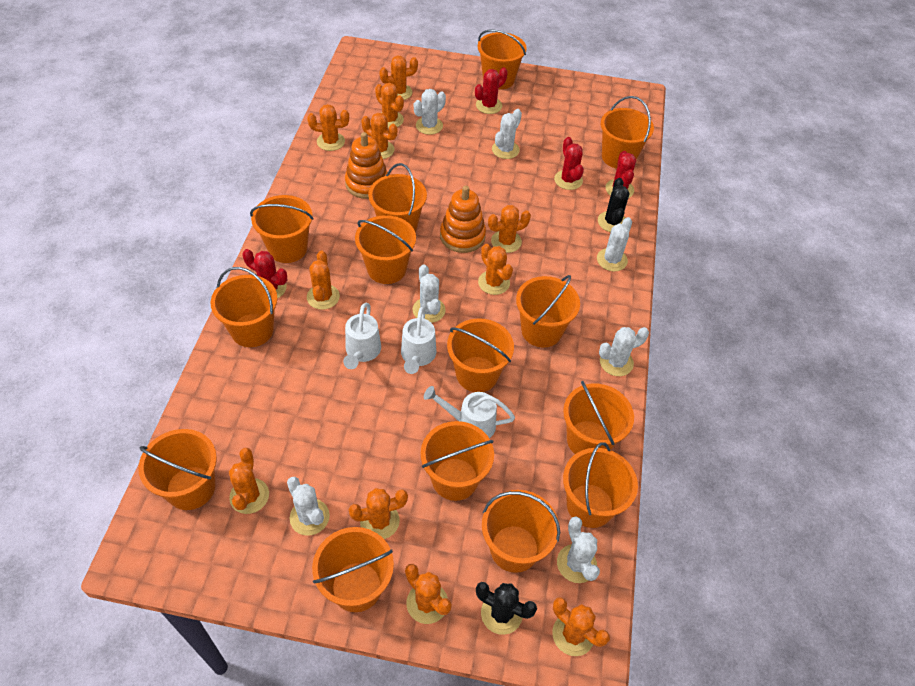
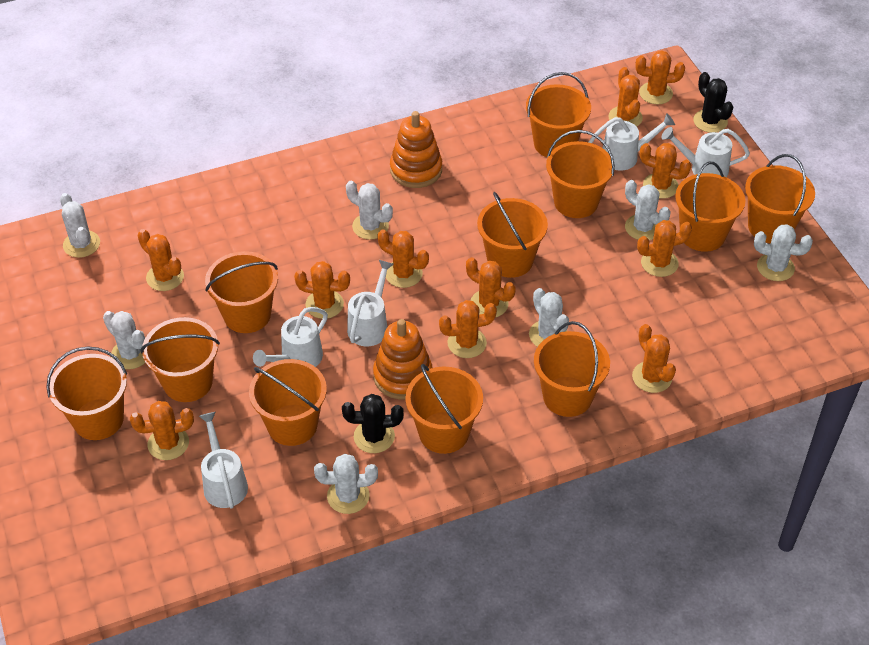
orange bucket: [138,429,217,510] [211,267,277,347] [250,195,313,263] [312,527,394,612] [355,215,416,284] [368,163,427,232] [421,421,494,501] [447,318,514,392] [478,29,527,89] [482,490,560,573] [516,275,580,348] [563,381,634,454] [563,442,638,528] [601,96,654,169] = 14 -> [46,346,127,440] [141,317,220,402] [205,251,278,333] [249,359,327,446] [405,364,483,454] [477,192,548,278] [526,72,591,157] [534,321,610,417] [546,130,615,218] [675,162,745,252] [745,154,815,243] = 11
red cactus: [243,249,287,299] [475,67,508,114] [554,137,584,190] [606,151,636,198] = 4 -> none = 0
white watering can: [343,303,381,369] [401,307,436,374] [424,386,515,438] = 3 -> [199,412,248,508] [253,307,328,367] [347,260,394,346] [588,113,675,171] [662,127,750,177] = 5

